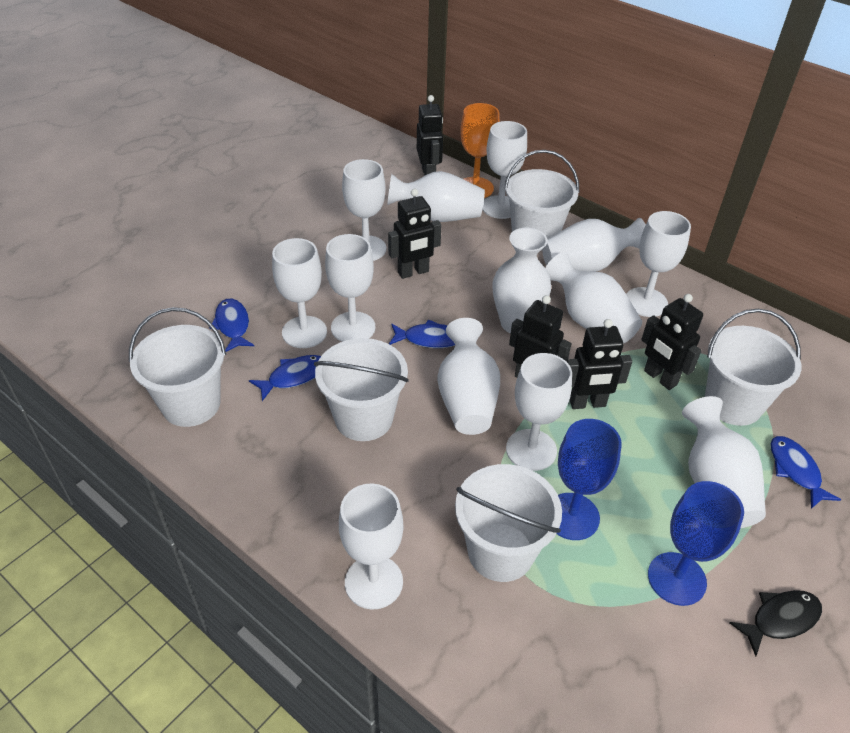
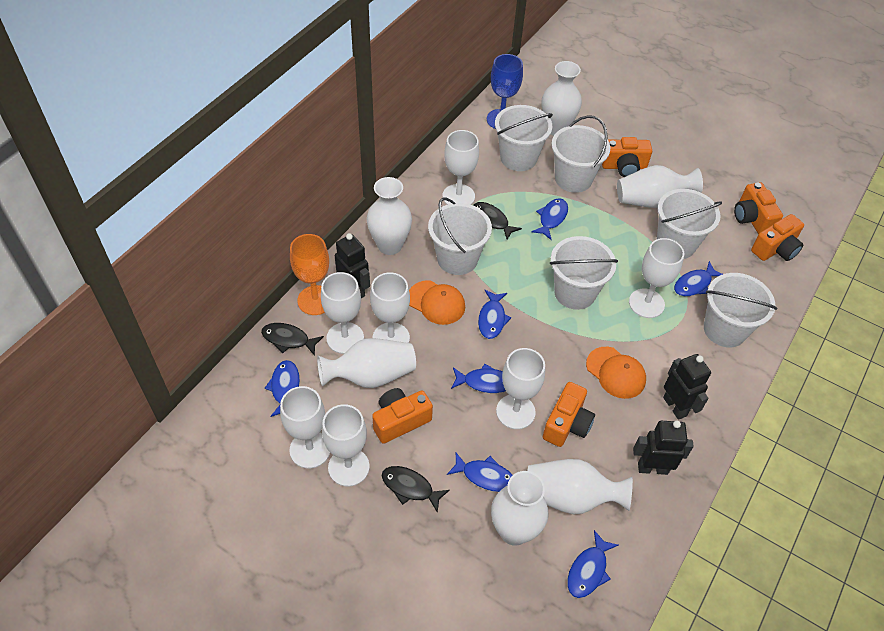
black fish: [729,590,822,656] = 1 -> [261,323,324,356] [382,466,450,513] [473,202,522,240] = 3
black robot: [388,189,441,279] [417,95,443,176] [509,295,571,378] [567,319,632,409] [641,294,703,390] = 5 -> [335,233,370,298] [633,421,694,475] [663,354,711,420] = 3
blue fish: [210,299,254,352] [249,355,321,401] [389,319,455,348] [770,436,841,509] = 4 -> [265,360,300,417] [447,453,512,492] [451,364,506,393] [478,290,511,339] [532,198,568,240] [567,530,619,598] [674,261,723,296] = 7
blue goblet: [557,419,622,540] [648,481,744,606] = 2 -> [487,54,523,129] = 1
orange camera: none = 0 -> [372,388,433,444] [543,382,595,447] [602,137,652,177] [734,182,783,234] [751,214,804,261] = 5
orange cap: none = 0 -> [409,280,465,325] [586,347,646,399] = 2
white bucket: [129,307,226,427] [314,338,409,441] [455,464,562,582] [504,150,580,251] [705,309,801,426] = 5 -> [428,197,492,275] [495,105,553,171] [550,236,618,310] [551,115,610,193] [657,189,722,259] [704,273,777,347] = 6

